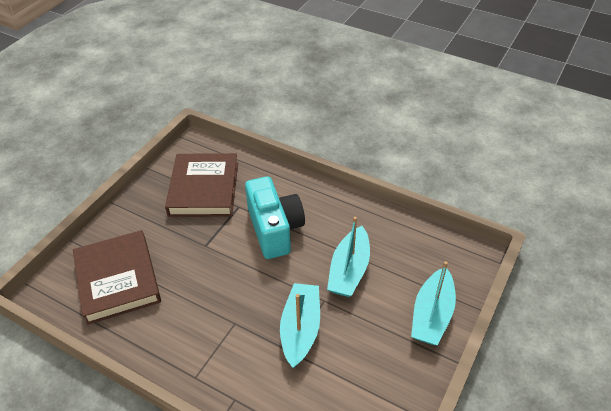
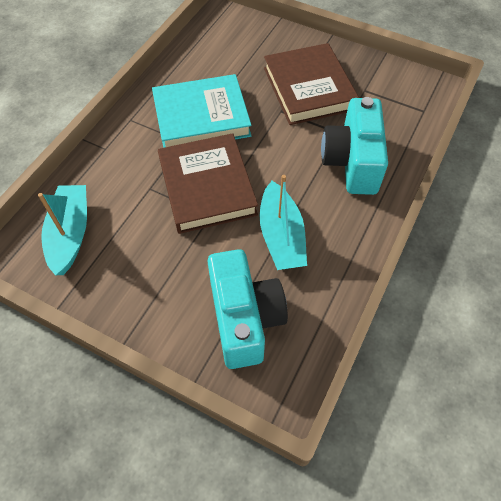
turquoise boat: [280,283,320,368] [327,217,370,297] [411,261,456,345] = 3 -> [38,185,87,275] [260,175,307,270] = 2
turquoise book: none = 0 -> [152,74,251,148] = 1
turquoise camera: [245,176,305,259] = 1 -> [207,249,288,369] [321,97,388,195] = 2

